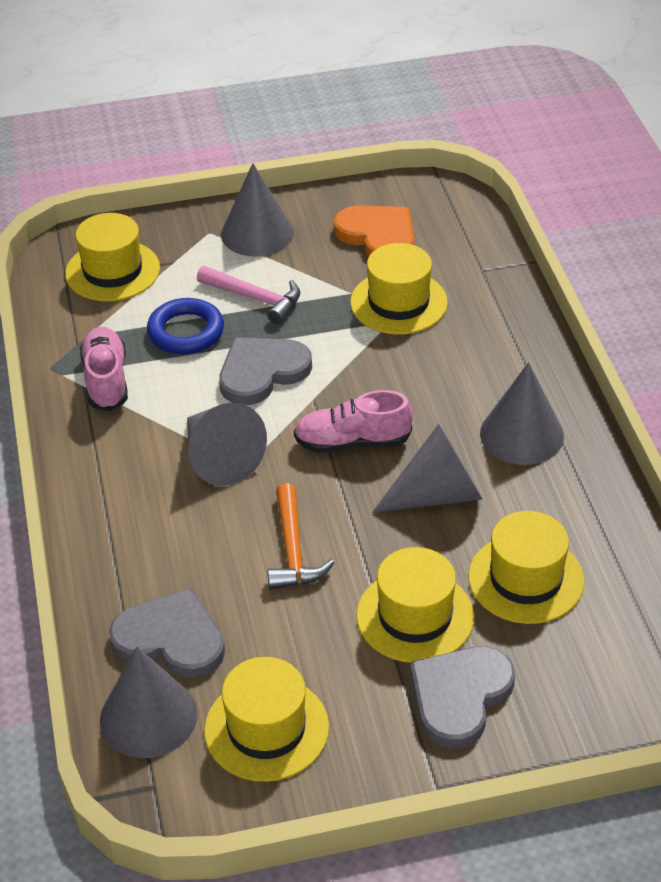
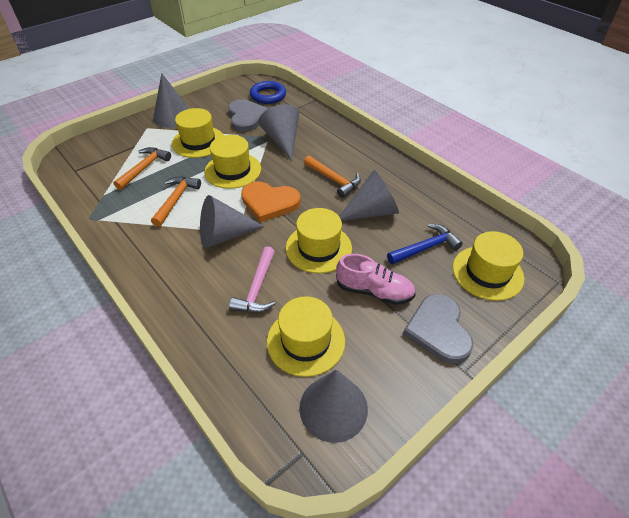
blue hammer: none = 0 -> [387,224,463,265] = 1
grey heart: [109,588,225,678] [219,337,312,405] [410,646,515,748] = 3 -> [228,99,269,132] [403,294,474,364] = 2
orange hammer: [267,483,334,590] = 1 -> [113,147,171,190] [151,177,201,227] [304,156,361,198] = 3
pink shoe: [80,327,128,411] [294,390,413,453] = 2 -> [336,254,416,305] = 1

